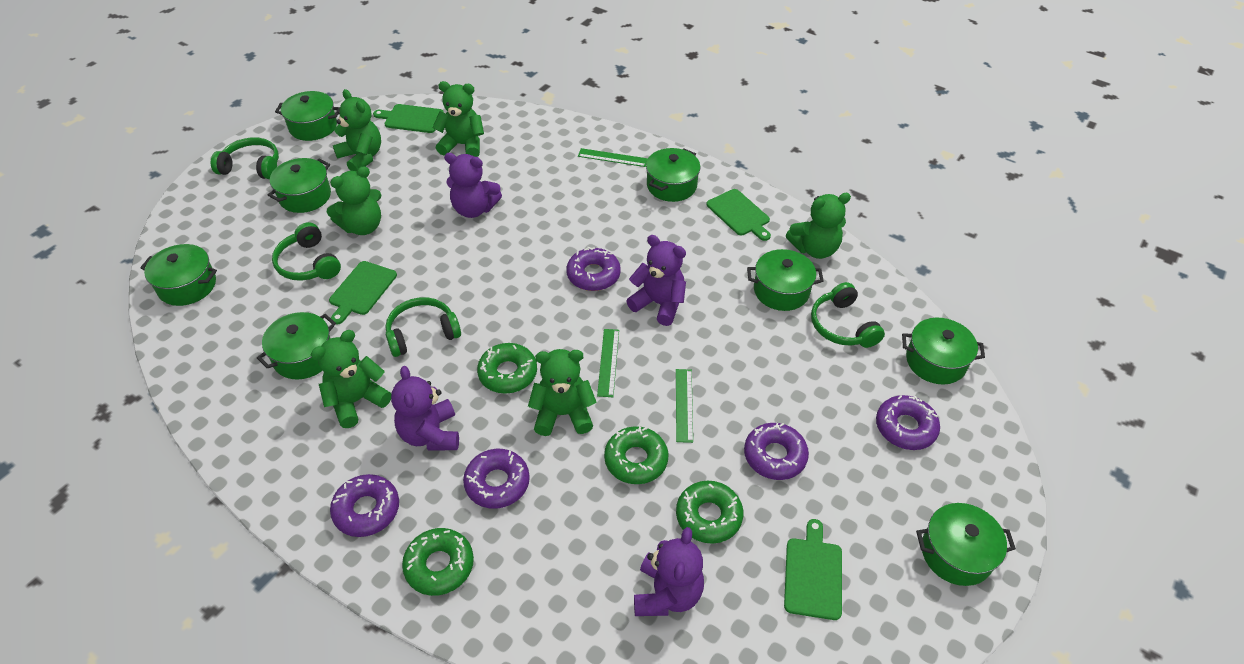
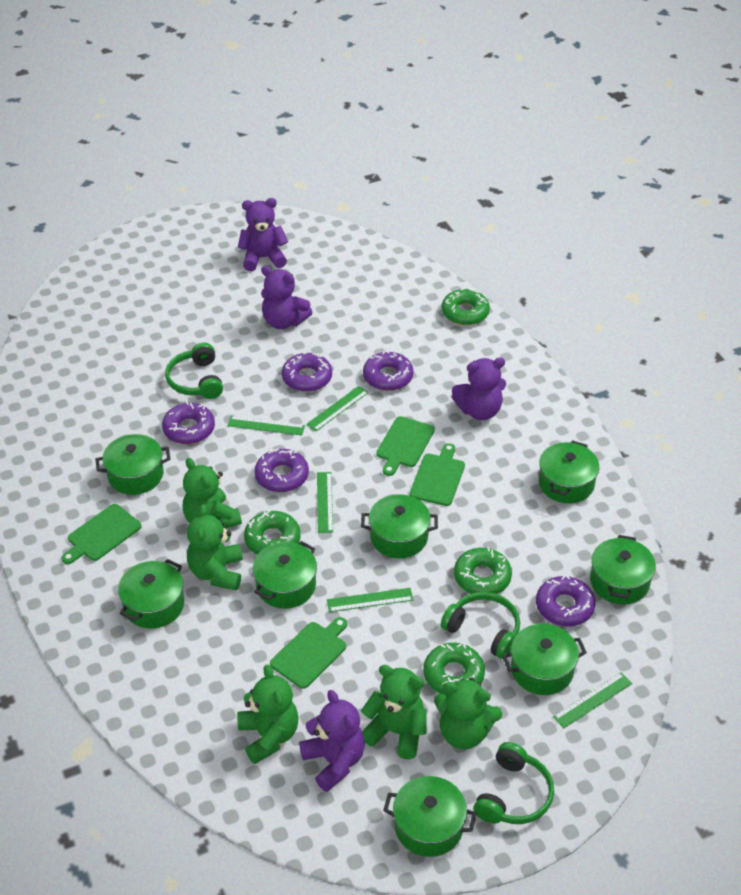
green headphones: [211,137,279,179] [272,222,341,281] [386,297,461,357] [811,282,885,348] = 4 -> [165,343,223,399] [441,592,520,659] [474,742,554,824] = 3
green ruler: [578,148,648,167] [597,329,619,397] [676,369,693,443] = 3 -> [228,416,305,435] [306,386,369,431] [317,472,333,533] [327,588,413,612] [553,673,632,728] = 5
green teddy bear: [311,330,391,428] [327,166,381,235] [333,89,381,171] [432,81,484,157] [528,349,597,436] [786,193,851,259] = 6 -> [183,458,242,529] [187,504,243,590] [237,665,299,764] [361,665,427,760] [434,678,502,749] = 5

